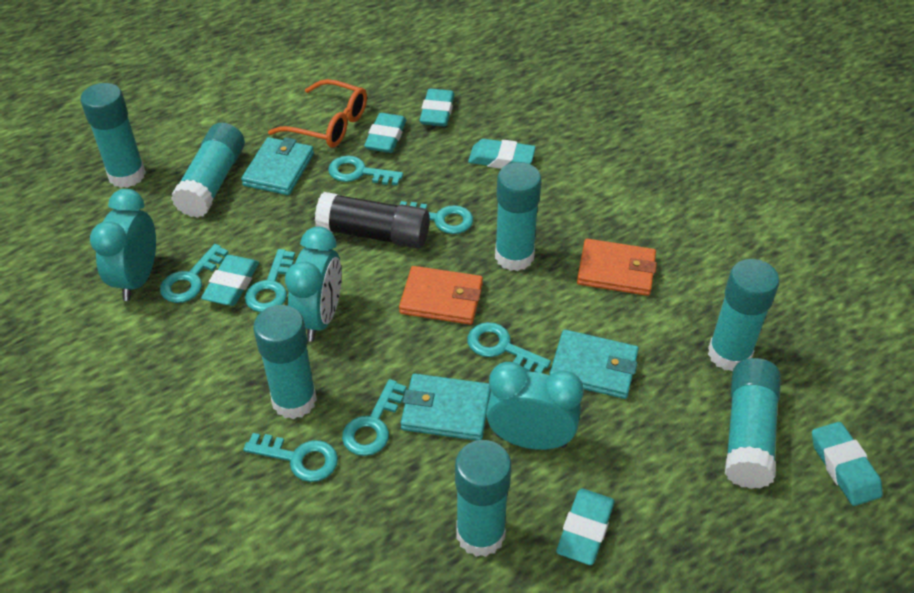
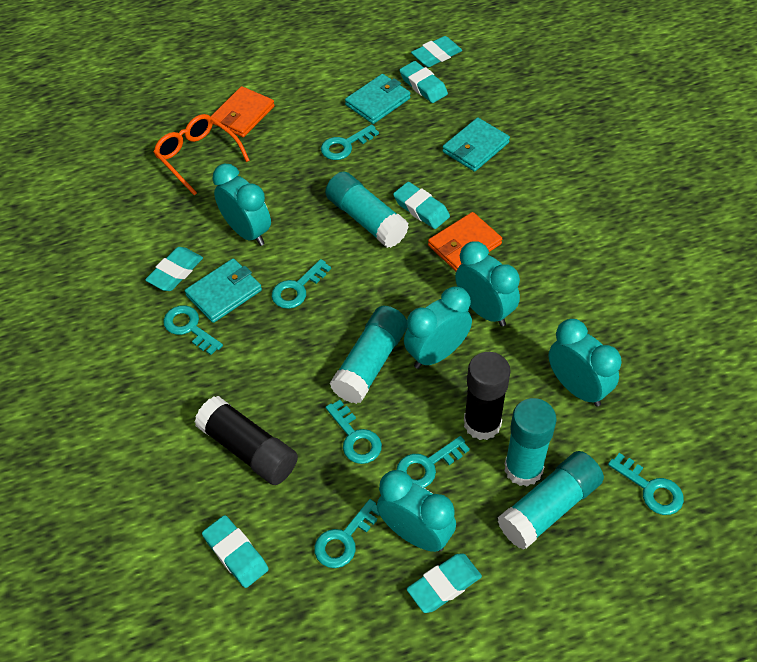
black glue stick: [315,192,430,249] = 1 -> [194,396,298,485] [464,352,511,440] = 2
turquoise clock: [90,189,156,301] [285,227,342,342] [486,362,584,450] = 3 -> [212,164,271,246] [377,470,456,552] [404,286,472,369] [455,241,520,327] [549,319,622,407] = 5
turquoise glue stick: [81,83,146,188] [171,123,245,218] [253,305,317,419] [455,440,511,557] [495,162,542,271] [708,259,779,372] [725,358,781,489] = 7 -> [325,172,409,248] [329,306,407,404] [498,451,604,550] [505,398,557,487] = 4

